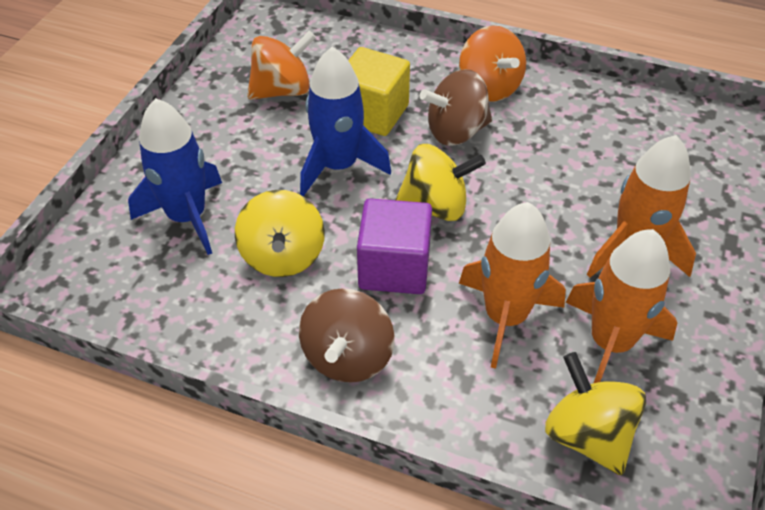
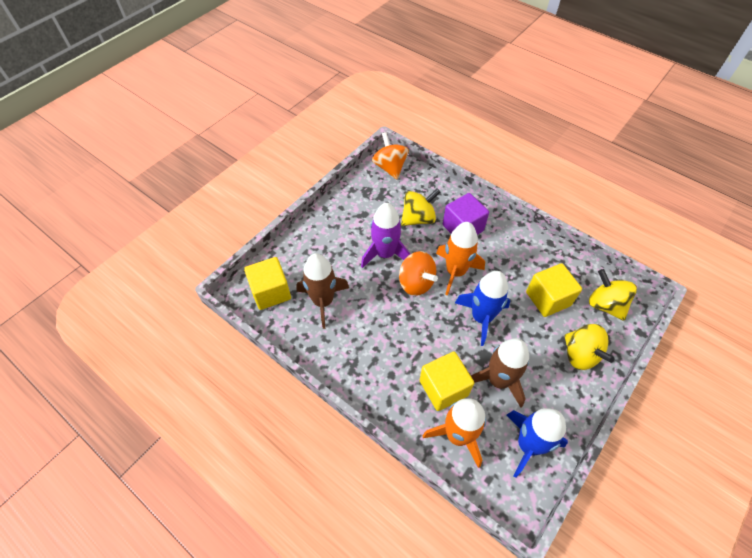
brown rocket: none = 0 -> [296,253,349,329] [471,338,529,408] = 2
brown spinning top: [299,288,395,383] [420,69,492,146] = 2 -> none = 0
orange rocket: [459,202,566,369] [565,229,677,383] [587,135,696,278] = 3 -> [423,398,486,468] [436,222,485,296] = 2
purple rocket: none = 0 -> [361,203,410,268] = 1
yellow cube: [348,47,410,136] = 1 -> [244,257,291,310] [420,352,474,411] [526,263,582,317] = 3

